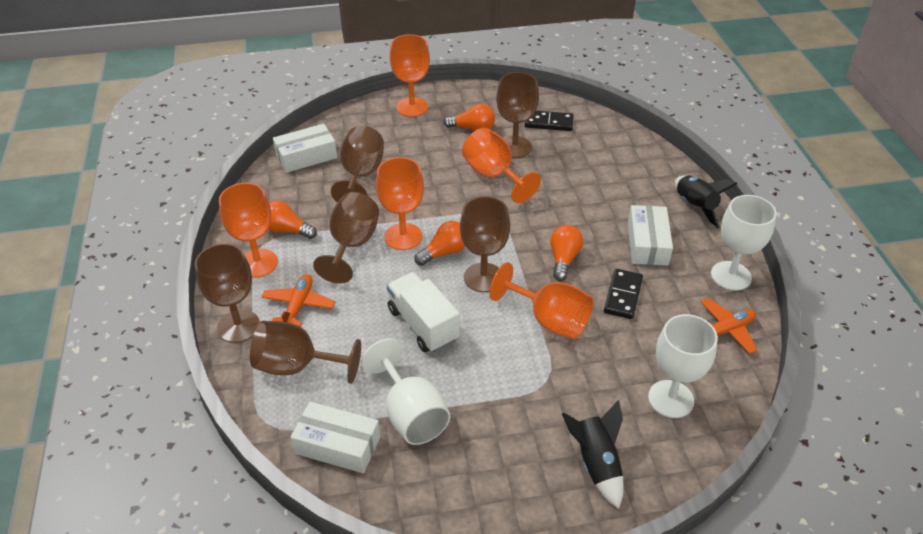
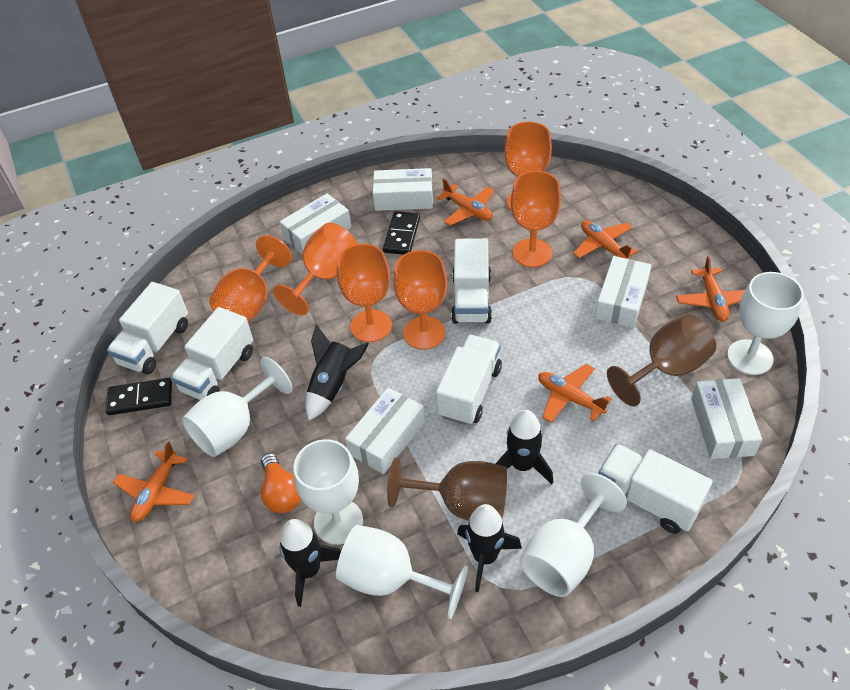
black rocket: [562,400,624,509] [675,176,738,228] = 2 -> [279,519,341,607] [306,324,369,421] [457,504,522,592] [495,410,553,484] = 4
brown goblet: [195,243,260,343] [250,321,361,384] [313,192,379,284] [331,126,384,203] [460,196,510,292] [496,72,539,158] = 6 -> [387,457,507,521] [607,314,716,406] = 2
orange goblet: [219,183,278,278] [376,157,424,250] [390,34,430,117] [462,128,541,203] [489,262,593,339] = 5 -> [209,235,292,323] [273,223,357,315] [337,244,392,342] [393,250,447,350] [504,121,552,211] [511,171,561,267] = 6
orange light bulb: [268,200,317,239] [414,221,465,266] [443,104,495,131] [550,225,583,281] = 4 -> [261,453,301,513] = 1
orange plane: [262,274,335,327] [700,298,757,354] = 2 -> [113,441,195,522] [437,178,494,226] [538,364,612,423] [573,220,638,259] [676,256,745,321] = 5
white box: [273,124,337,173] [290,402,380,473] [628,205,673,266] = 3 -> [280,193,351,255] [345,387,425,474] [373,168,433,211] [595,256,652,328] [691,378,762,459] = 5
white goblet: [361,338,450,445] [648,314,718,418] [711,195,777,291] = 3 -> [182,357,293,457] [294,439,363,545] [336,525,468,619] [520,473,627,597] [727,272,804,375] = 5
white truck: [387,272,460,352] = 1 -> [107,282,188,374] [171,307,253,400] [436,335,502,426] [451,238,492,324] [598,444,713,534] = 5

